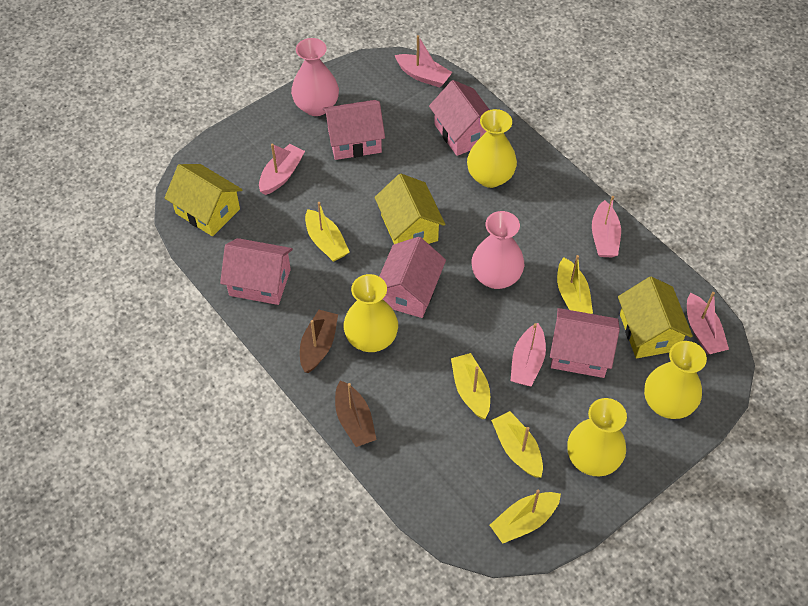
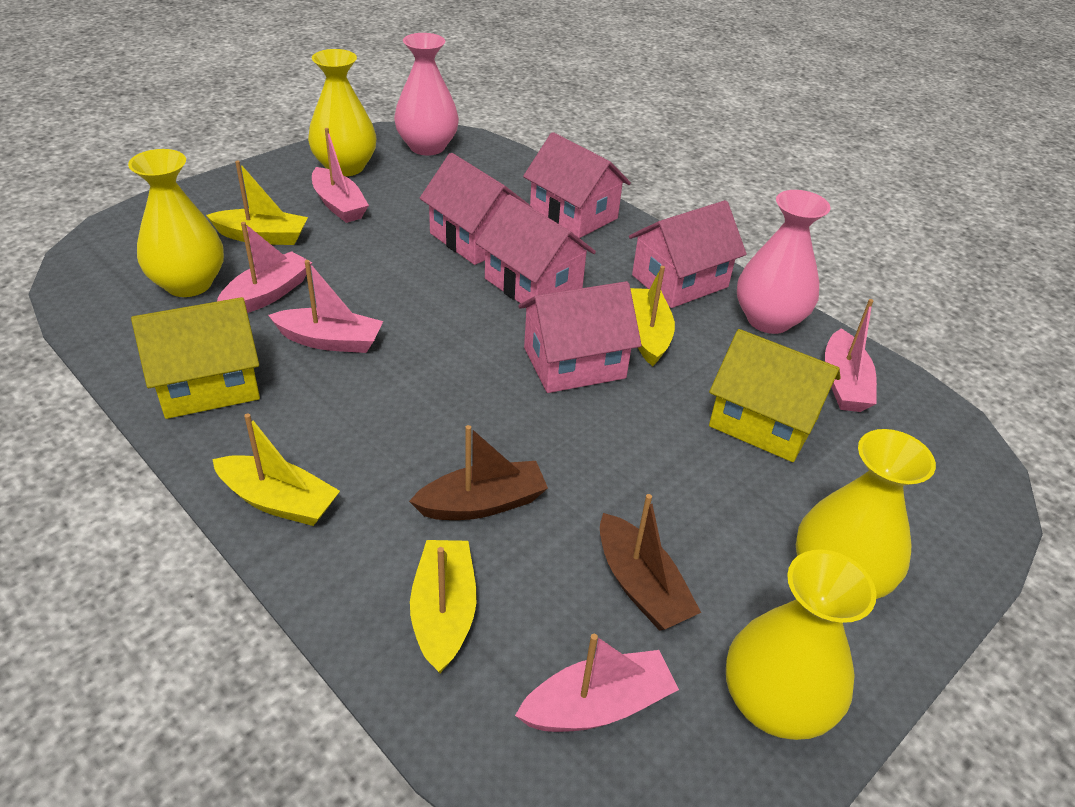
yellow boat: [305,202,350,262] [451,353,490,419] [490,490,561,544] [491,411,543,478] [557,255,593,314] = 5 -> [206,160,308,245] [212,413,340,526] [410,540,477,673] [630,266,675,366] = 4
yellow house: [165,164,243,236] [375,174,445,244] [618,276,693,358] = 3 -> [131,297,260,419] [709,329,840,462] = 2

